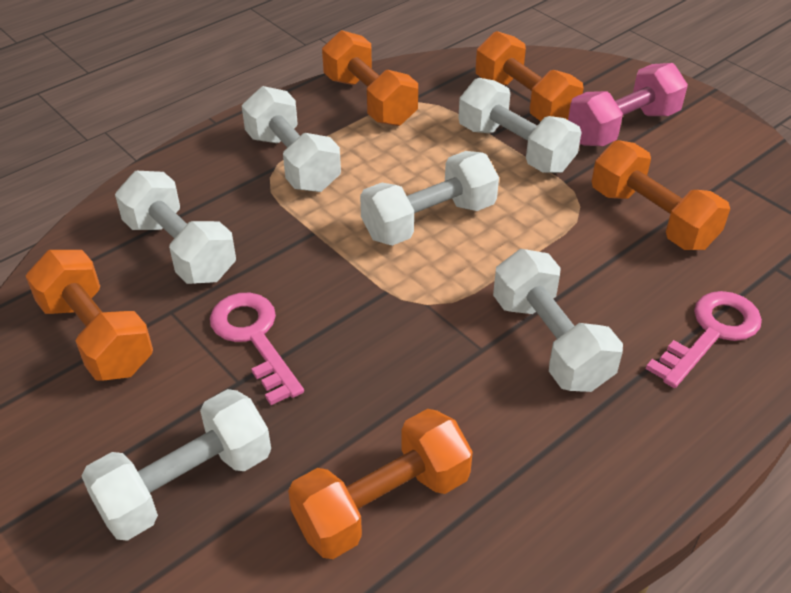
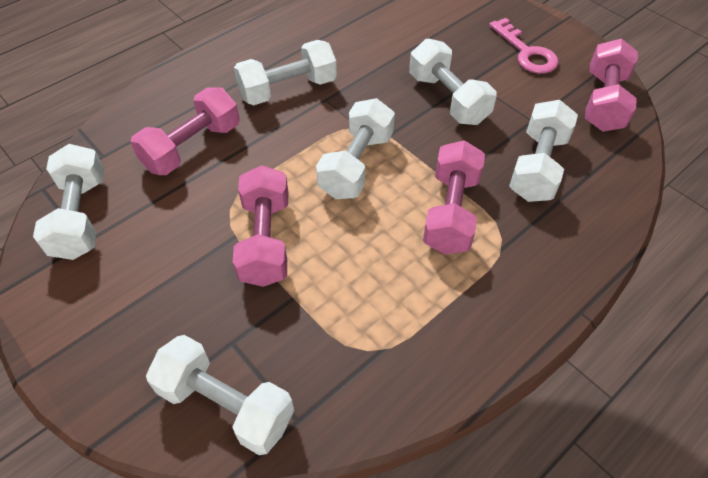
orange dumbbell: [26,250,153,381] [288,409,473,559] [322,30,418,126] [475,31,584,121] [592,140,730,250] = 5 -> none = 0
pink dumbbell: [568,63,688,146] = 1 -> [130,87,240,175] [233,165,288,287] [423,140,485,254] [585,39,638,132] = 4
pink key: [210,293,304,405] [646,291,762,388] = 2 -> [489,18,559,74] = 1

